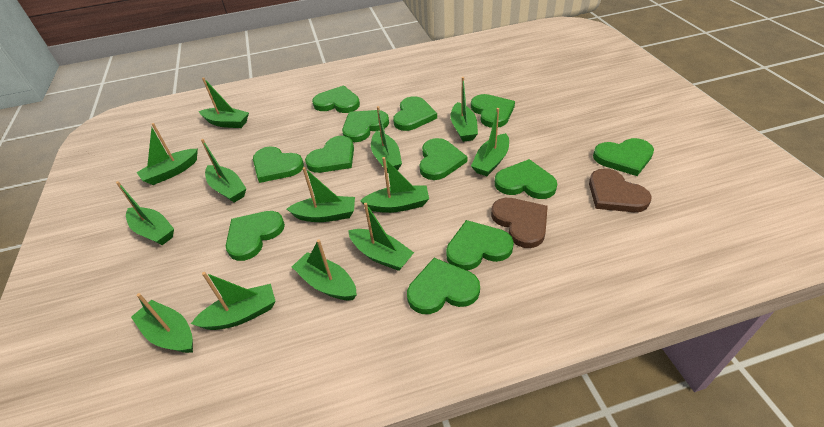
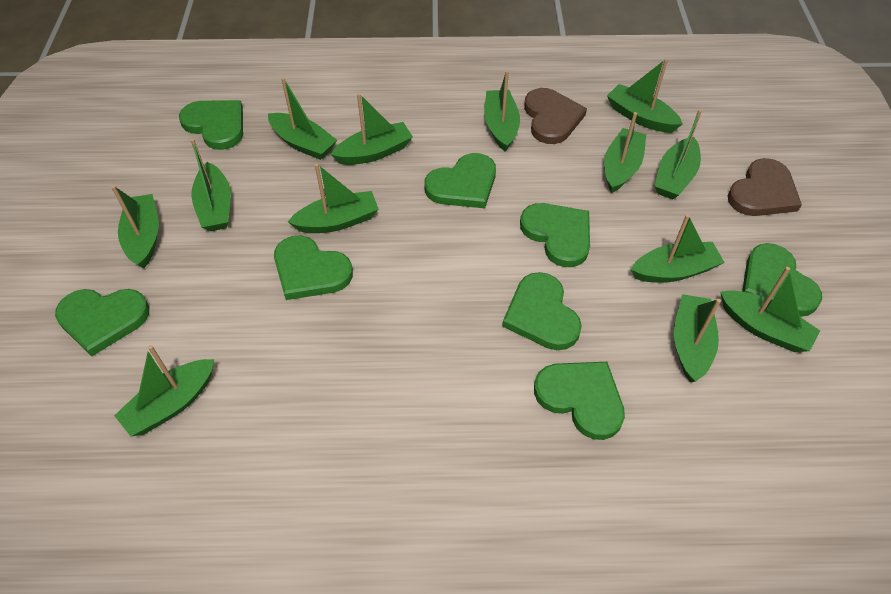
green heart: [226,211,285,261] [253,146,304,183] [305,136,354,173] [312,85,360,113] [342,110,389,142] [393,96,437,131] [407,258,480,314] [419,138,467,180] [446,220,514,270] [471,94,515,128] [495,159,557,199] [593,138,654,176] = 12 -> [55,289,149,356] [179,100,243,150] [274,235,353,300] [424,153,496,208] [502,272,582,350] [520,203,590,267] [534,362,625,440] [742,243,822,317] = 8

